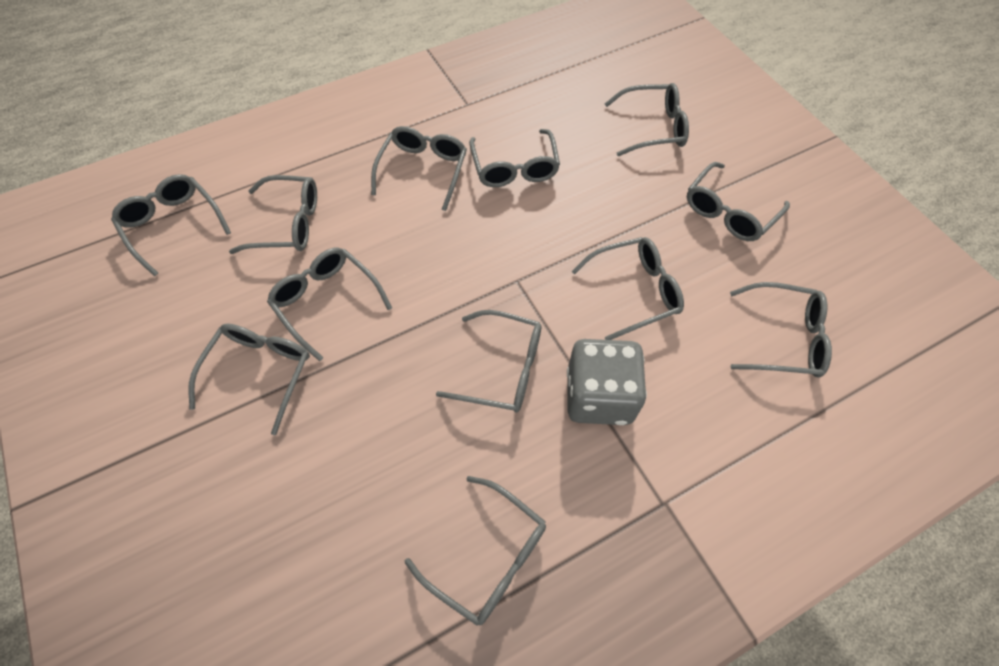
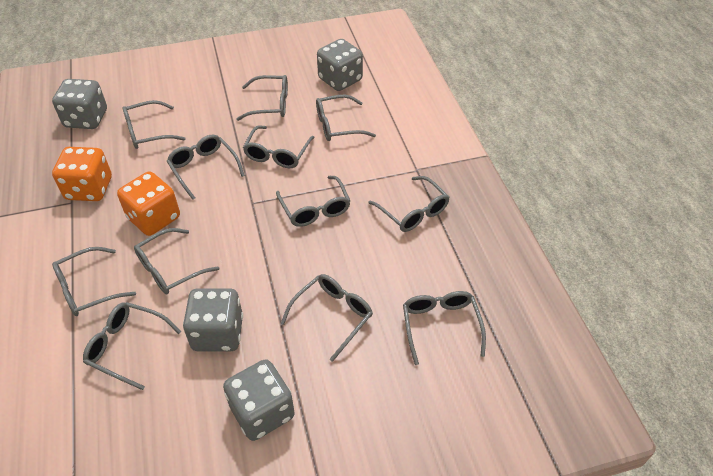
grey dice: [567,339,647,425] = 1 -> [52,79,107,129] [183,288,243,351] [223,359,295,441] [317,39,363,91] = 4
orange dice: none = 0 -> [52,147,112,201] [117,171,180,236] = 2

